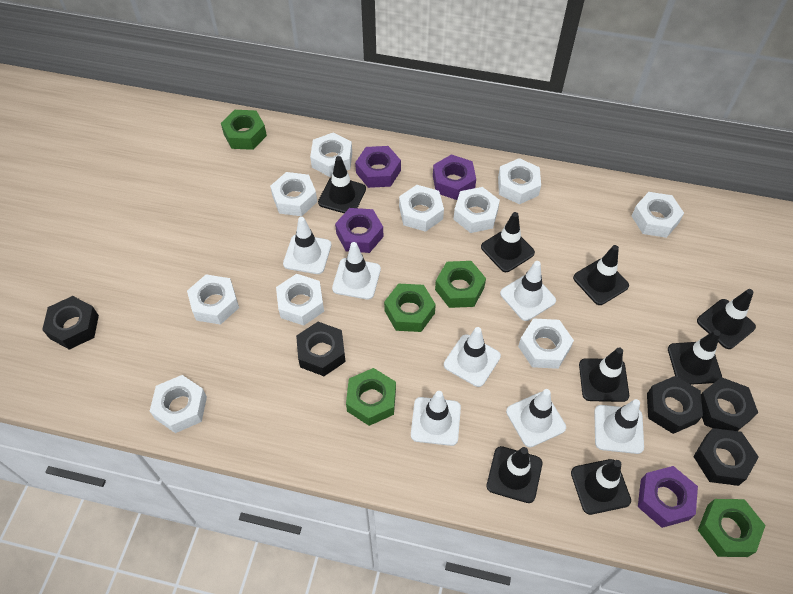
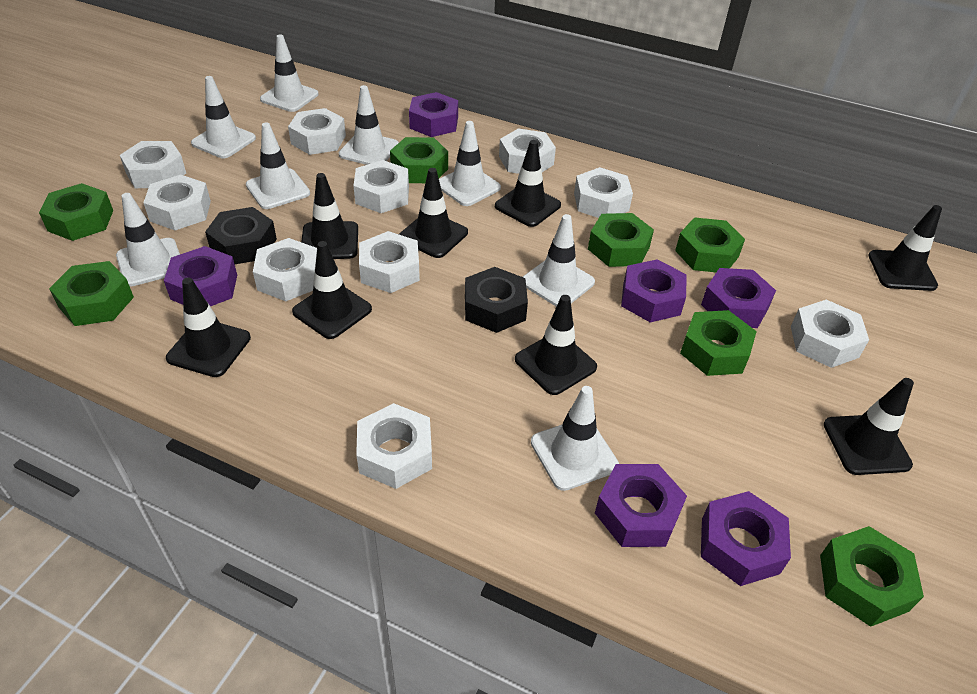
black nut: [42,296,99,350] [296,322,346,376] [647,376,703,434] [693,428,759,486] [701,377,758,431] = 5 -> [205,207,277,264] [465,267,528,333] = 2
green nut: [221,110,267,150] [346,368,396,426] [384,283,436,332] [435,261,486,308] [698,499,766,557] = 5 -> [39,183,113,241] [49,261,134,326] [390,137,448,183] [588,213,654,267] [675,217,745,272] [680,310,757,376] [820,526,924,627] = 7
purple nut: [335,208,383,253] [355,146,401,188] [433,154,476,200] [638,466,698,528] = 4 -> [164,246,237,306] [409,92,458,137] [595,464,687,547] [621,259,687,322] [701,268,776,328] [701,491,791,586] = 6
white traffic cone: [283,217,331,274] [332,242,381,300] [411,391,461,446] [444,327,501,387] [500,261,556,321] [506,389,566,447] [594,399,644,454] = 7 -> [116,193,180,287] [191,76,256,158] [246,123,310,209] [260,34,319,112] [339,85,399,165] [439,121,501,206] [523,214,595,307] [531,386,619,491] = 8

